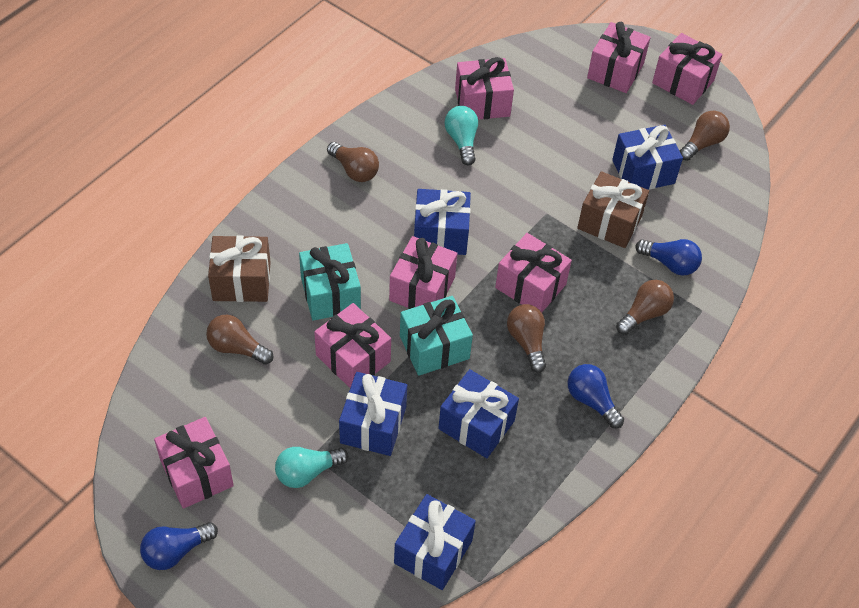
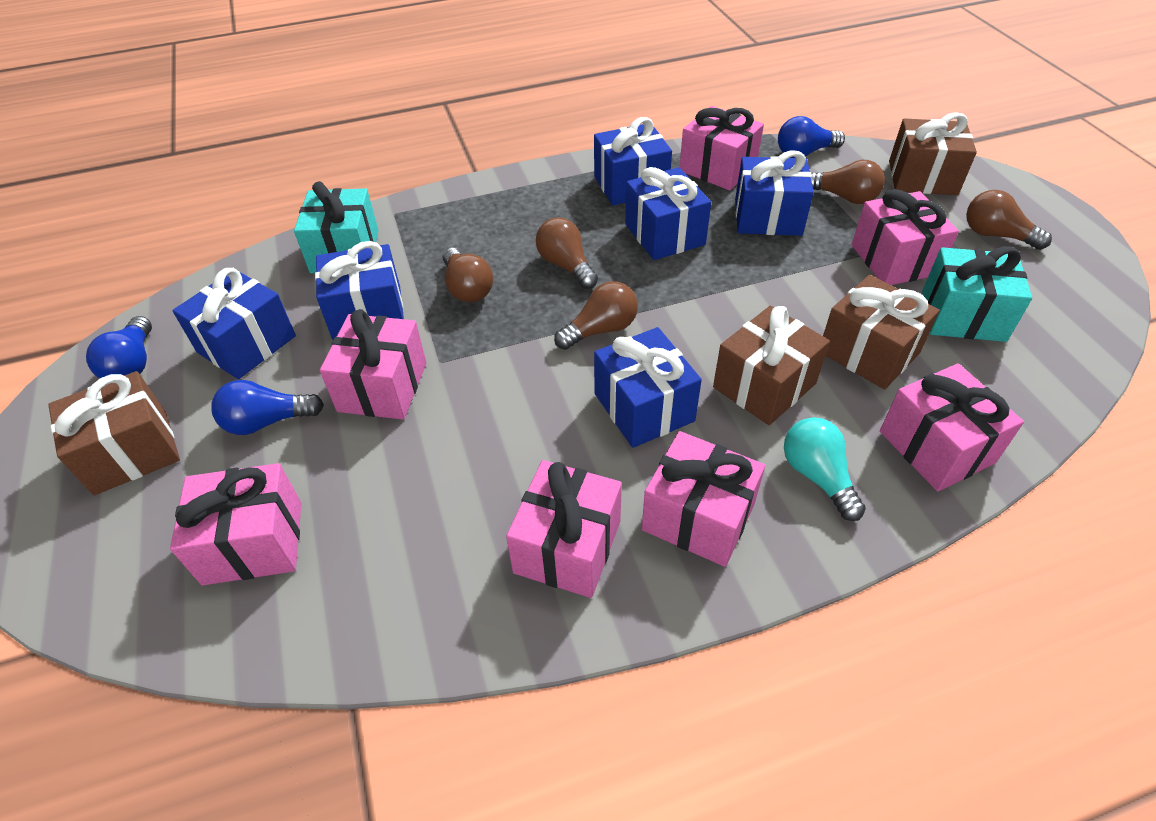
blue gift: [339,372,407,456] [394,494,476,590] [414,189,471,255] [438,369,519,458] [612,125,683,190] = 5 -> [172,268,296,379] [315,241,404,340] [594,117,672,205] [594,327,702,448] [625,167,711,260] [735,150,814,236] = 6
brown gift: [208,235,271,302] [577,171,649,248] = 2 -> [48,371,180,495] [713,306,830,425] [823,275,940,389] [889,112,977,195] = 4
turquoise light bulb: [275,447,348,488] [445,106,478,165] = 2 -> [784,417,866,521] = 1

